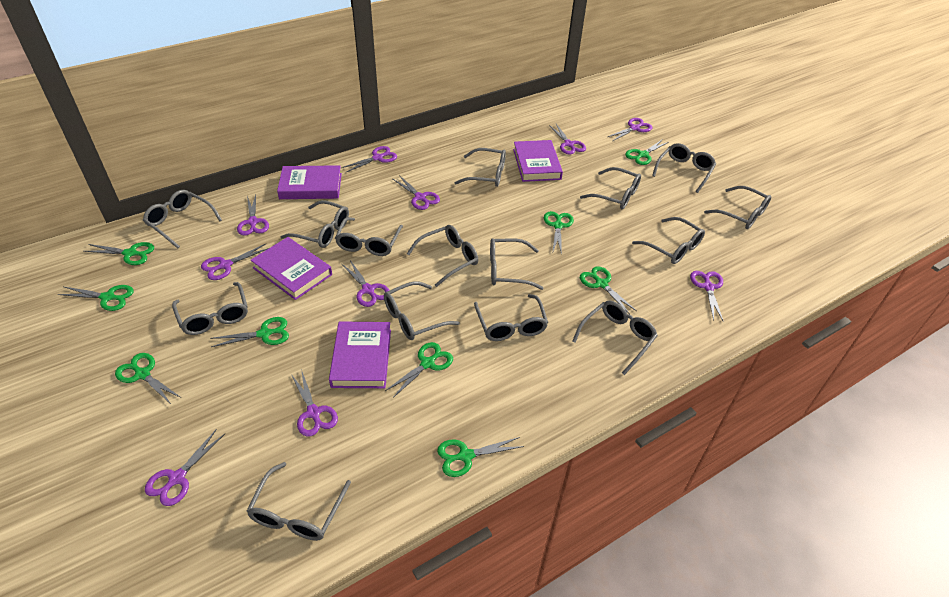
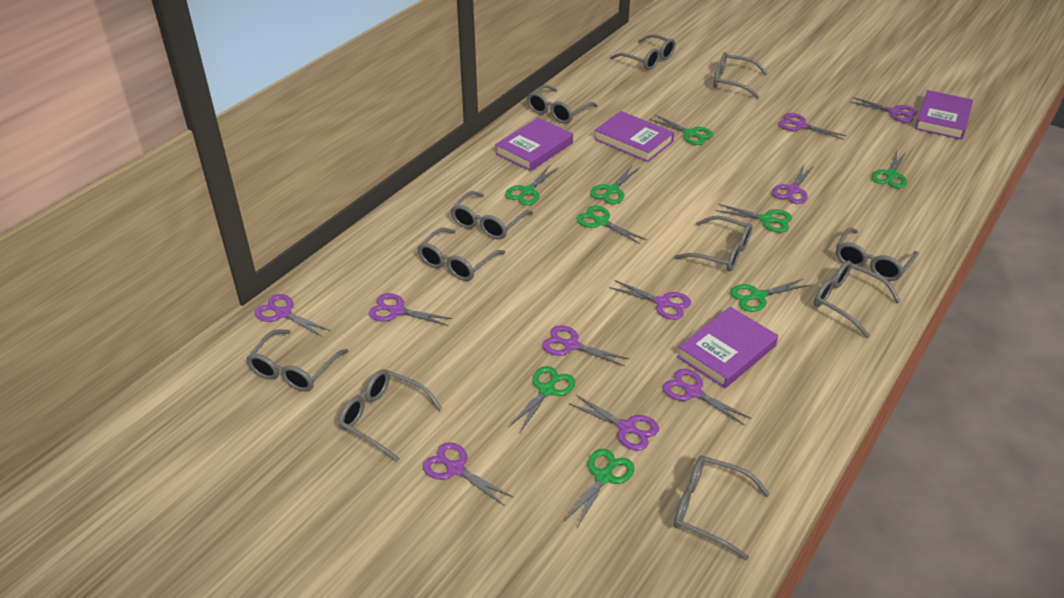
grey glasses: [143,190,222,248] [172,282,248,335] [247,462,351,541] [281,200,349,248] [335,217,403,256] [384,281,460,340] [407,225,478,287] [454,148,506,187] [474,294,548,341] [490,238,543,290] [572,301,658,375] [580,167,641,209] [632,217,705,264] [652,143,716,193] [704,186,771,229] = 15 -> [246,329,349,391] [338,369,443,461] [417,228,505,281] [450,191,533,239] [527,85,598,124] [610,34,675,70] [674,216,752,272] [674,456,770,560] [714,52,767,99] [814,260,901,338] [836,227,919,281] = 11

